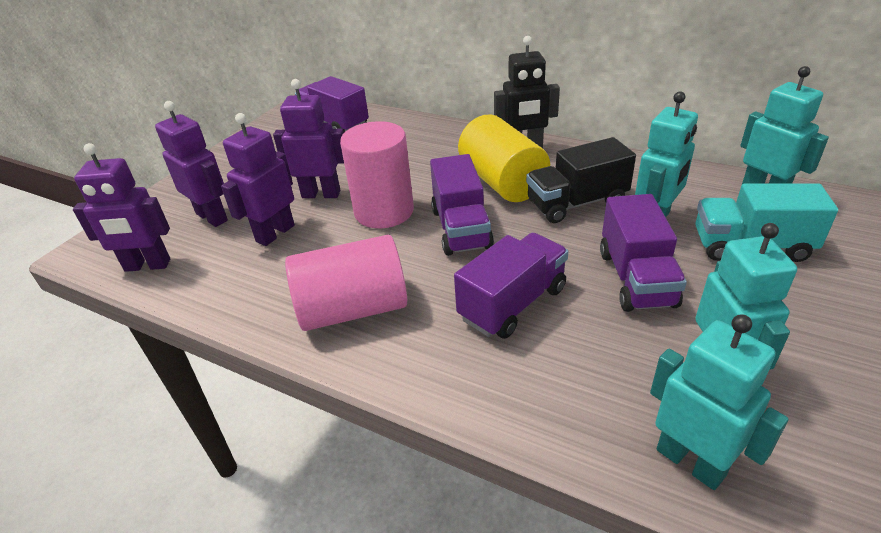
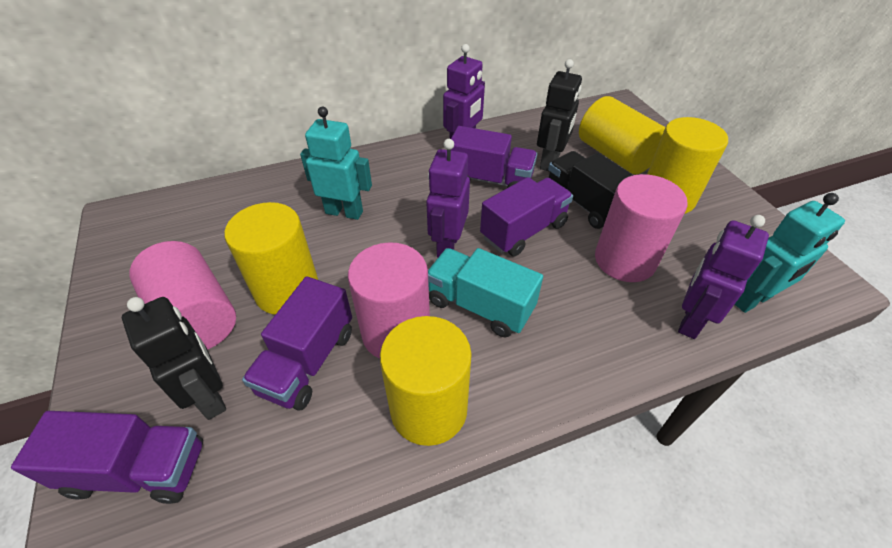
black robot: [494,36,560,148] = 1 -> [122,297,226,420] [537,59,582,172] = 2
pink cylinder: [285,235,407,331] [340,121,414,228] = 2 -> [129,241,236,350] [348,242,430,359] [595,174,688,282] = 3
purple robot: [73,143,170,272] [155,101,228,227] [221,113,295,246] [273,79,344,198] = 4 -> [426,139,470,258] [443,44,485,139] [678,215,769,339] = 3
turquoise robot: [635,92,698,217] [650,314,789,490] [695,223,797,370] [740,66,829,184] = 4 -> [300,107,372,220] [734,193,845,313] = 2
yellow cylinder: [458,114,550,202] = 1 -> [224,202,318,315] [380,316,472,446] [579,96,665,175] [647,117,728,214] = 4

